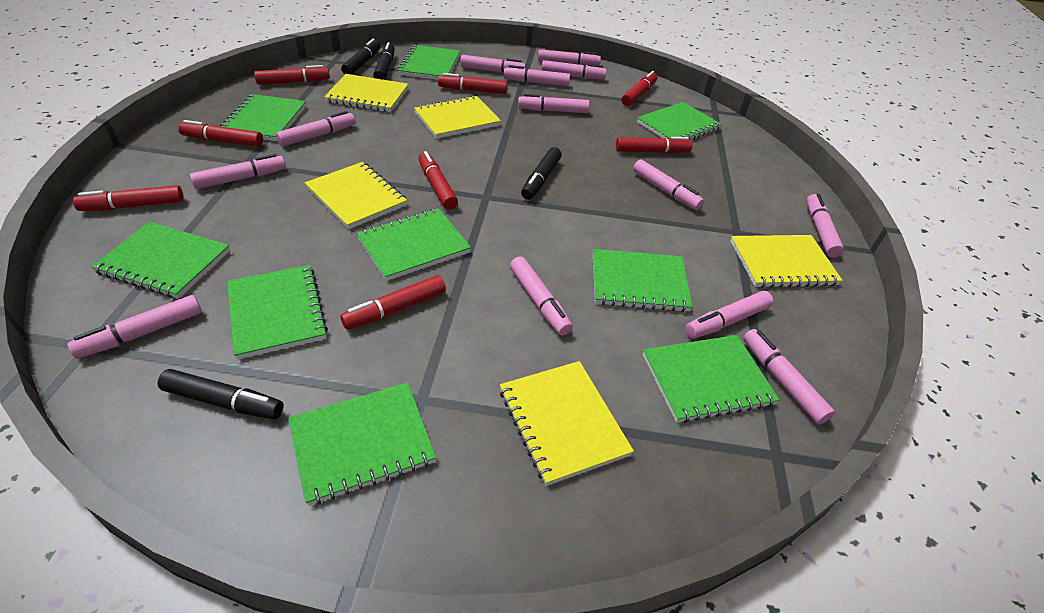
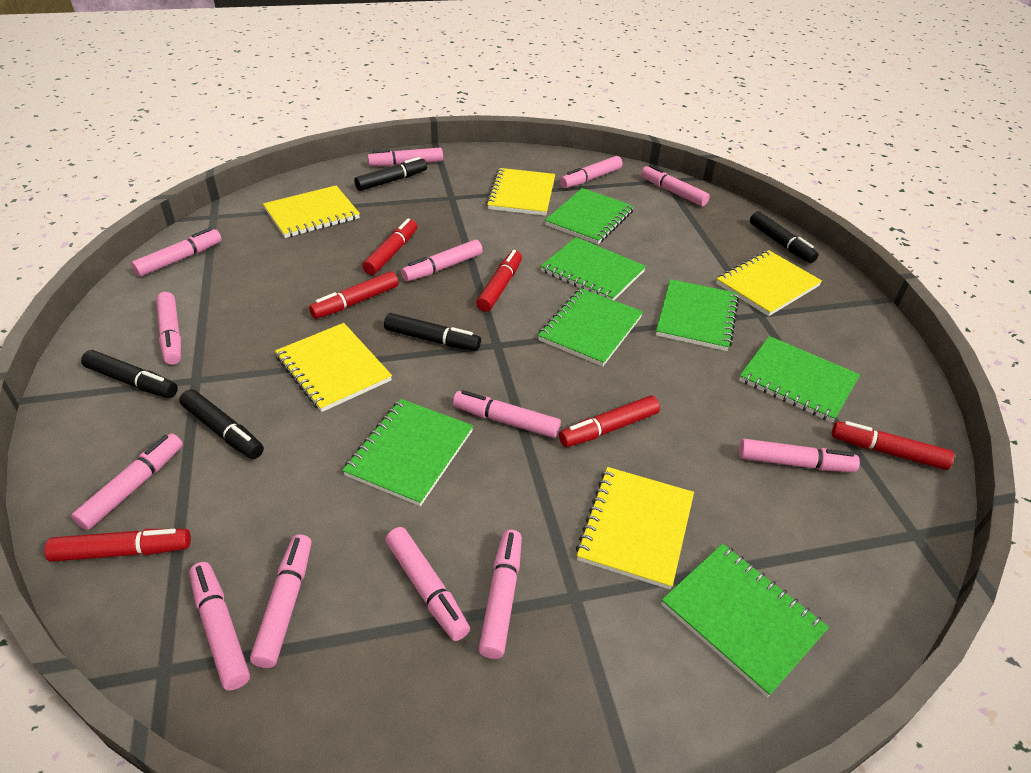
black marker: [158,369,284,419] [341,39,380,75] [373,42,395,80] [521,147,562,200] = 4 -> [81,350,178,398] [179,389,264,459] [354,157,427,191] [384,313,481,351] [750,211,819,263] = 5
green notebook: [91,222,230,298] [220,94,306,141] [227,265,328,359] [288,382,436,506] [356,208,471,281] [397,45,460,80] [593,249,693,312] [637,102,722,140] [643,335,779,423] = 9 -> [342,399,473,506] [538,288,643,366] [541,237,646,300] [545,188,634,244] [656,279,739,351] [662,544,829,697] [739,336,860,422] = 7
red marker: [73,185,183,211] [178,120,263,147] [254,65,330,85] [340,275,446,330] [418,151,458,210] [438,73,507,94] [616,137,693,153] [621,71,657,106] = 8 -> [45,529,191,562] [309,271,399,319] [362,218,417,275] [476,250,522,312] [559,395,660,447] [831,421,954,470] = 6

